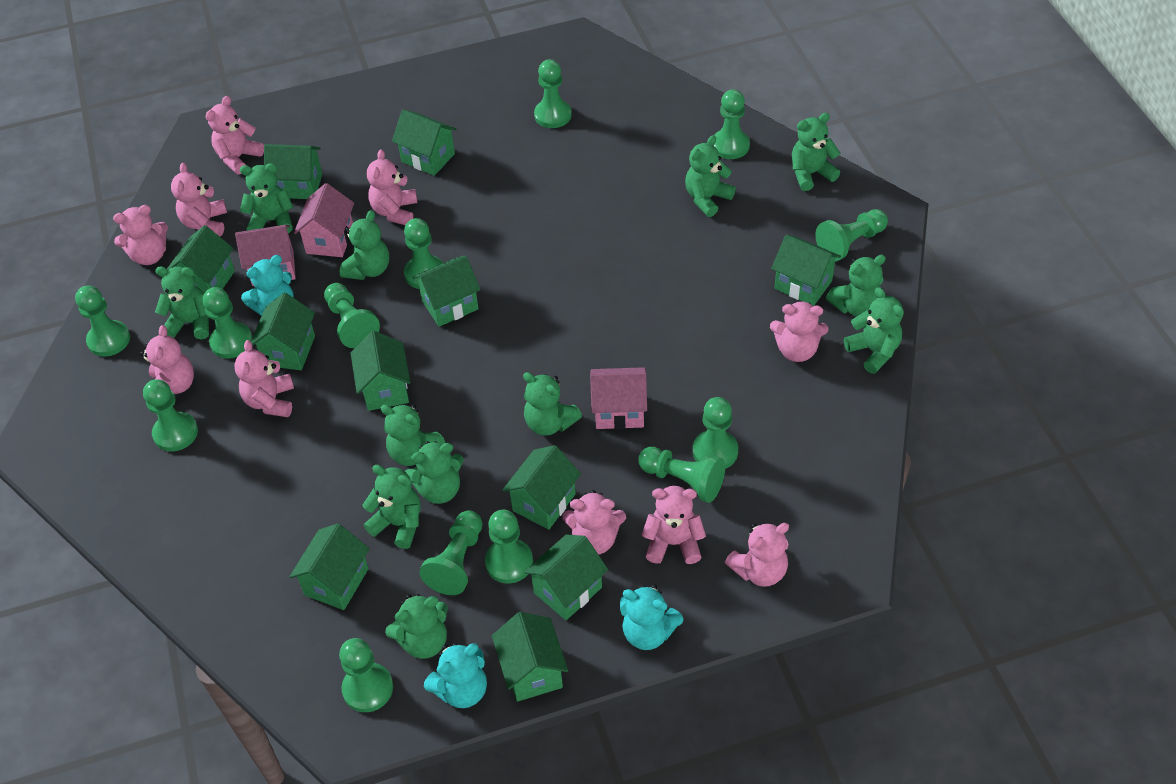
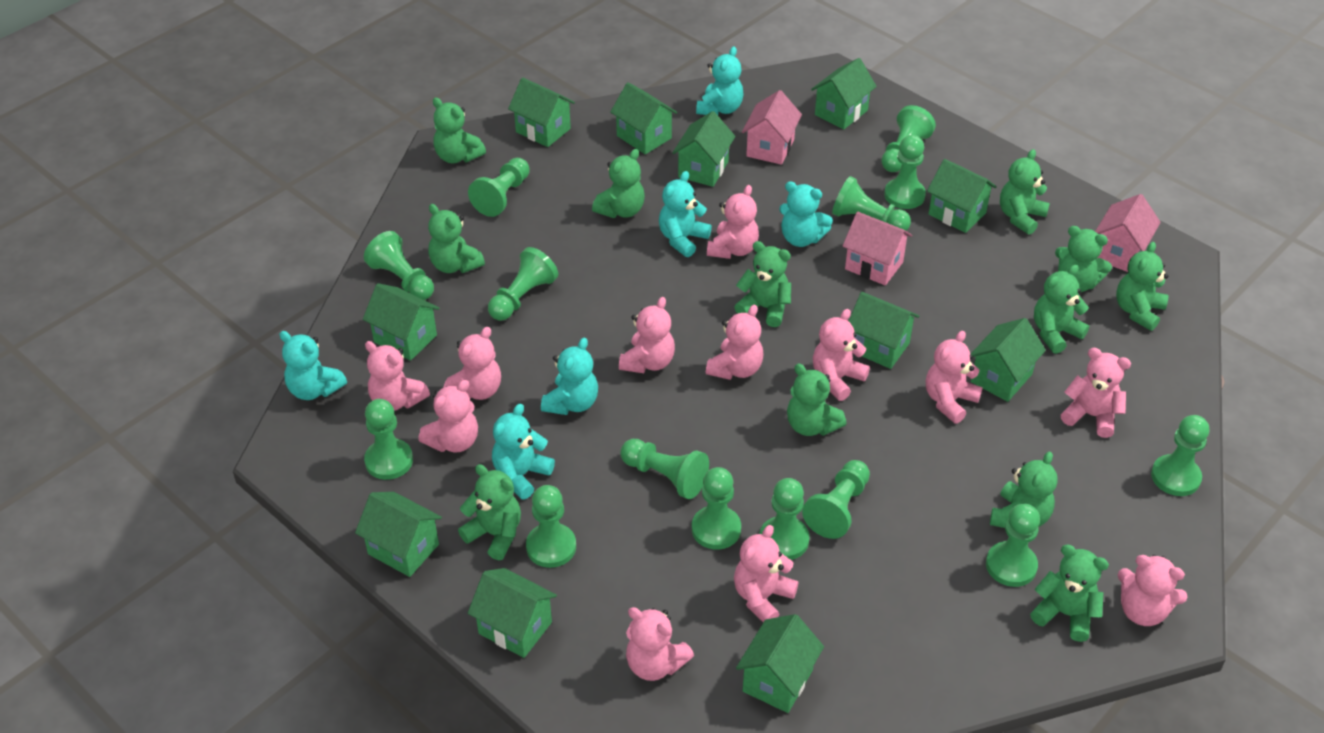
green pawn: [75,286,130,357] [143,379,198,451] [203,287,253,359] [324,283,380,348] [339,638,393,712] [404,218,443,289] [419,510,482,595] [485,510,533,583] [534,59,572,128] [638,447,725,503] [693,397,738,469] [714,89,750,159] [815,209,888,261] = 13 -> [364,231,434,300] [364,399,413,480] [468,158,530,217] [488,247,558,321] [526,485,576,568] [620,439,709,499] [692,467,741,550] [760,478,809,560] [802,460,870,539] [832,176,911,231] [881,105,936,172] [884,135,926,209] [986,504,1040,587] [1151,415,1209,496] = 14
pink teddy bear: [113,205,168,265] [140,325,194,394] [171,163,227,236] [206,96,264,175] [234,340,294,417] [367,149,417,225] [563,490,626,555] [642,486,706,564] [725,522,789,587] [770,301,828,362] = 10 -> [365,341,430,411] [418,380,478,452] [443,327,501,400] [619,297,675,373] [626,607,694,681] [706,305,763,380] [707,185,759,259] [734,525,799,622] [813,309,870,401] [926,331,983,424] [1061,348,1131,438] [1118,555,1187,626] = 12
turquoise teddy bear: [241,255,294,316] [424,643,487,708] [620,584,683,650] = 3 -> [279,331,347,400] [492,404,555,500] [541,338,598,415] [659,171,712,257] [696,46,744,115] [779,181,833,247] = 6

